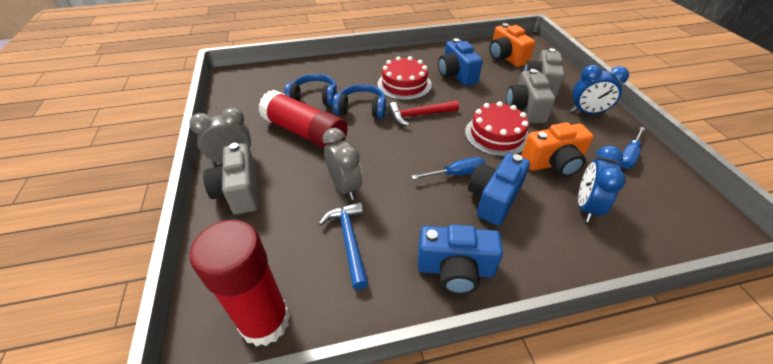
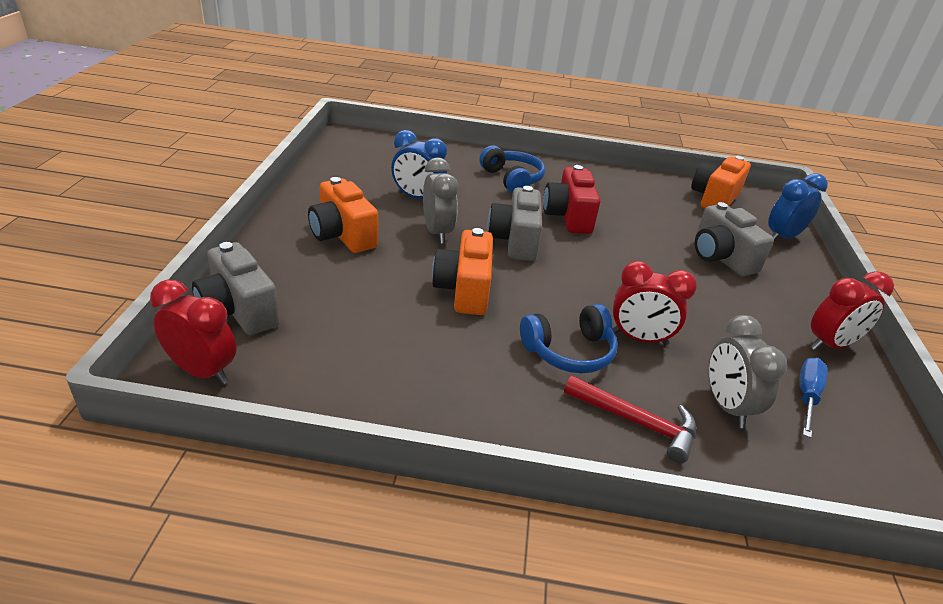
blue camera: [418,225,503,294] [438,38,483,86] [468,153,530,226] = 3 -> none = 0
blue hammer: [319,202,369,290] = 1 -> none = 0
blue screwdriver: [411,157,485,180] [618,127,645,169] = 2 -> [799,358,828,438] = 1
orange camera: [489,23,535,67] [521,122,594,177] = 2 -> [308,177,378,253] [432,228,493,315] [691,156,751,209] = 3
red cake: [377,56,432,100] [465,102,529,157] = 2 -> none = 0
red camera: none = 0 -> [543,165,600,234] = 1
red clock: none = 0 -> [150,280,236,384] [612,261,697,345] [810,271,894,351] = 3
red glue stick: [190,220,290,346] [259,90,348,148] = 2 -> none = 0

